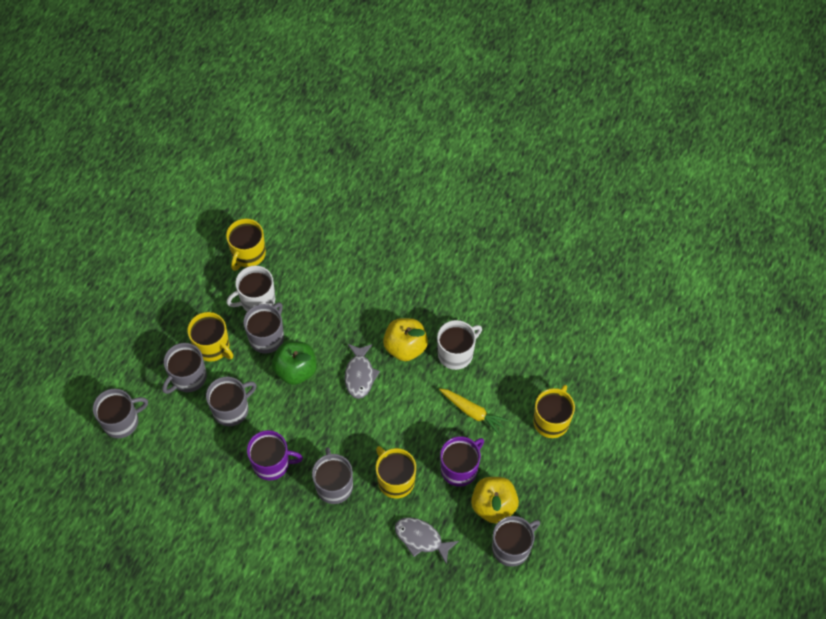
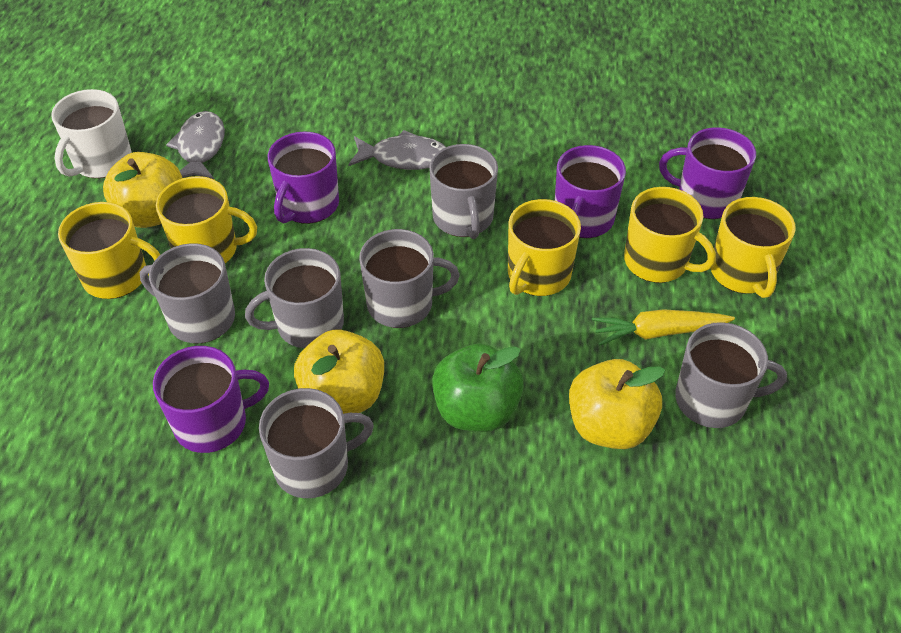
purple mug: [247,430,303,480] [440,436,484,487] = 2 -> [153,346,269,453] [268,132,339,224] [555,145,626,238] [659,127,756,219] = 4
white mug: [226,266,275,312] [437,320,482,370] = 2 -> [51,89,132,178] = 1
yellow apple: [383,318,428,361] [471,477,519,523] = 2 -> [103,152,182,228] [294,330,384,414] [569,359,666,449] = 3
yellow mug: [188,312,233,361] [226,219,266,271] [376,446,416,499] [533,385,575,438] = 4 -> [58,202,160,299] [156,176,257,263] [508,199,581,296] [624,187,716,283] [711,197,796,298] = 5

